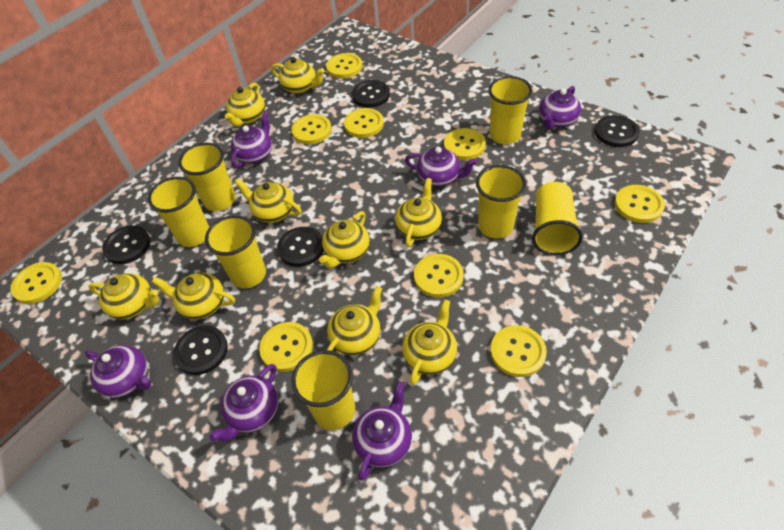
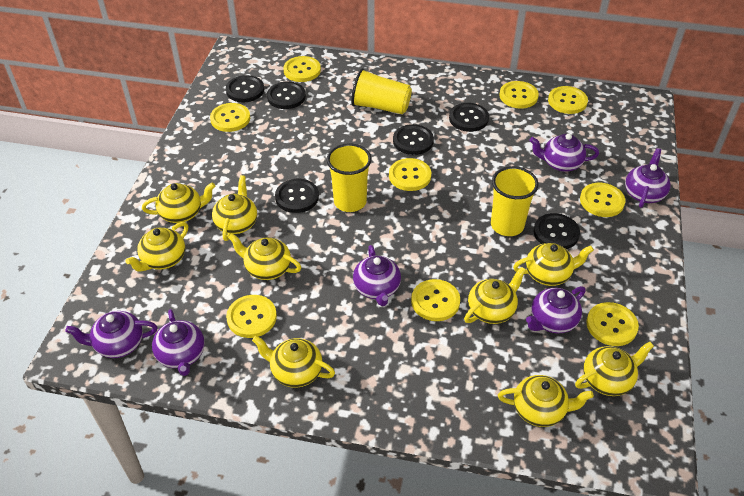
black button: [102,225,150,264] [174,325,228,375] [277,227,324,267] [352,80,390,108] [595,115,640,147] = 5 -> [226,75,264,102] [267,82,306,109] [275,179,319,213] [393,124,434,155] [449,103,489,132] [533,213,580,249] = 6
yellow cup: [148,177,209,247] [178,143,236,211] [205,215,266,288] [292,350,355,430] [476,165,526,238] [488,76,532,144] [532,182,583,255] = 7 -> [327,143,372,212] [351,68,412,114] [491,166,539,236] = 3

